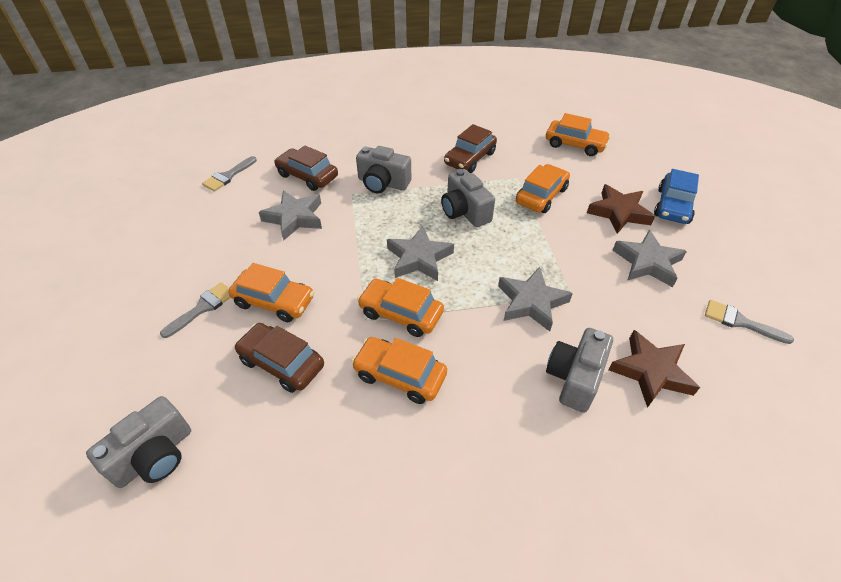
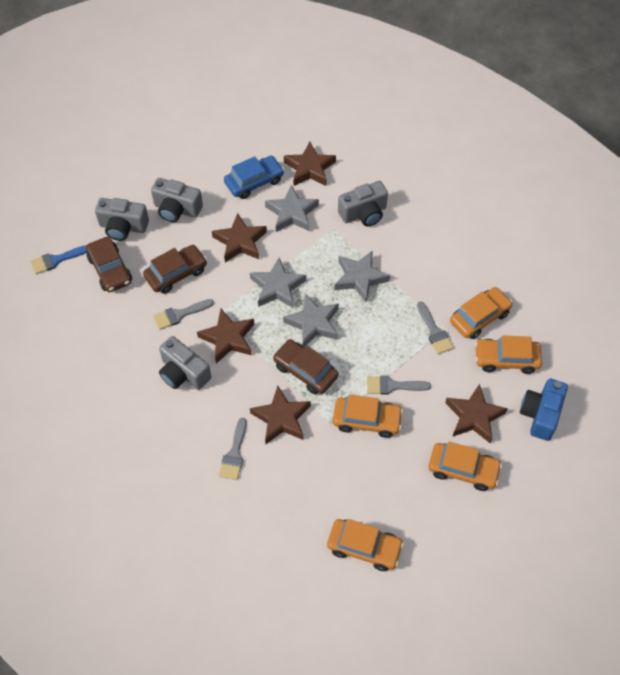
blue brush: none = 0 -> [31,245,87,274] = 1
blue camera: none = 0 -> [520,379,568,441] = 1
brown star: [587,184,655,234] [608,330,700,408] = 2 -> [197,309,254,364] [212,213,267,262] [250,386,311,444] [284,142,336,186] [445,384,508,444] = 5
grey brush: [160,282,231,338] [202,156,257,191] [705,300,794,344] = 3 -> [153,299,214,330] [219,418,246,480] [367,376,431,394] [417,301,454,354] = 4

